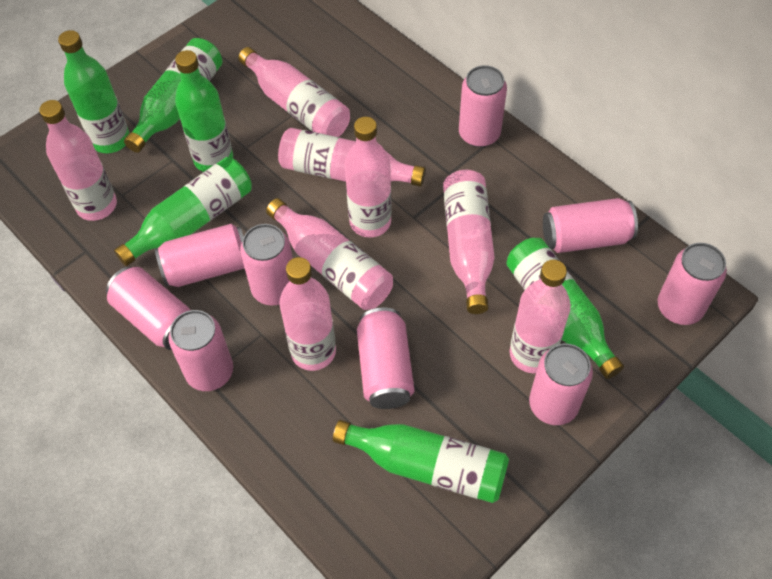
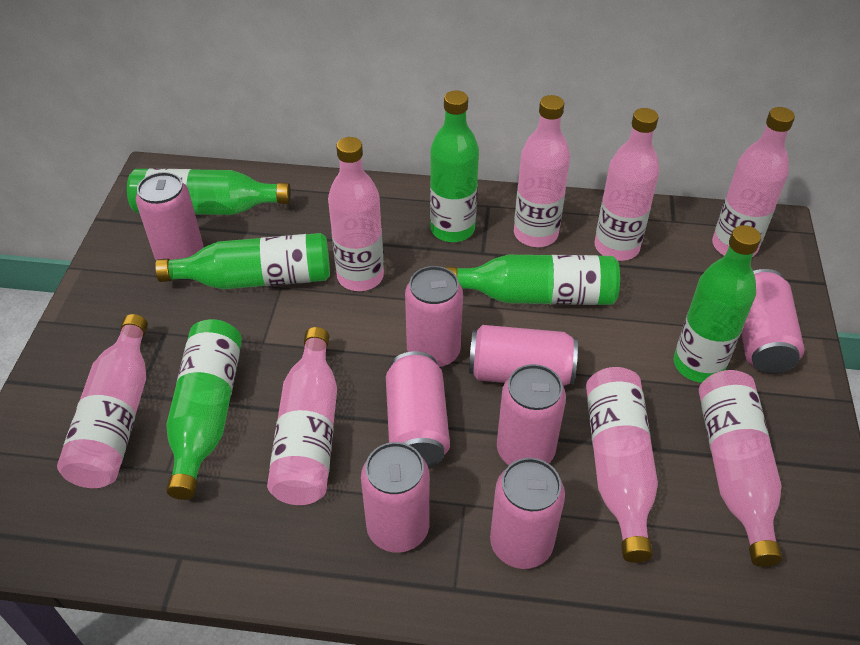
pink can: [106,267,190,350] [155,224,244,287] [168,310,233,391] [240,224,293,306] [357,308,414,409] [459,65,507,147] [529,344,593,425] [543,198,638,253] [658,243,727,325] = 9 -> [136,172,204,260] [361,442,429,553] [386,351,450,467] [405,266,463,368] [469,325,578,386] [490,458,565,569] [497,364,566,465] [741,269,805,374] = 8

